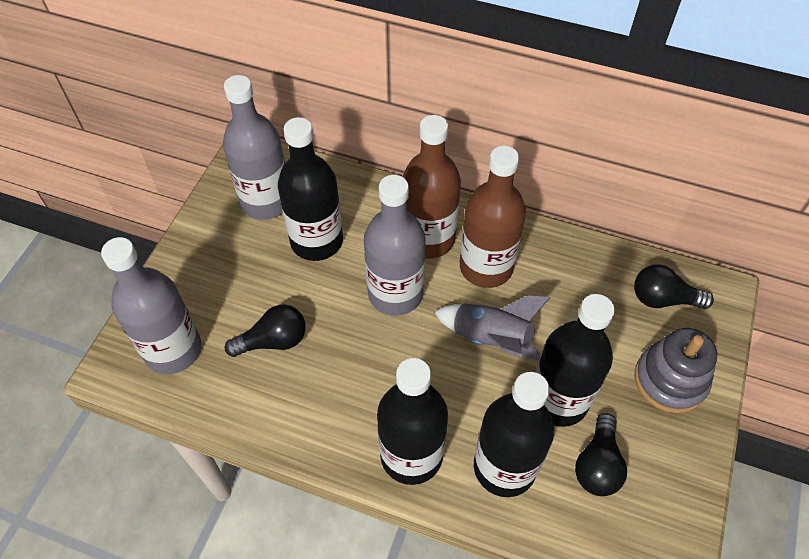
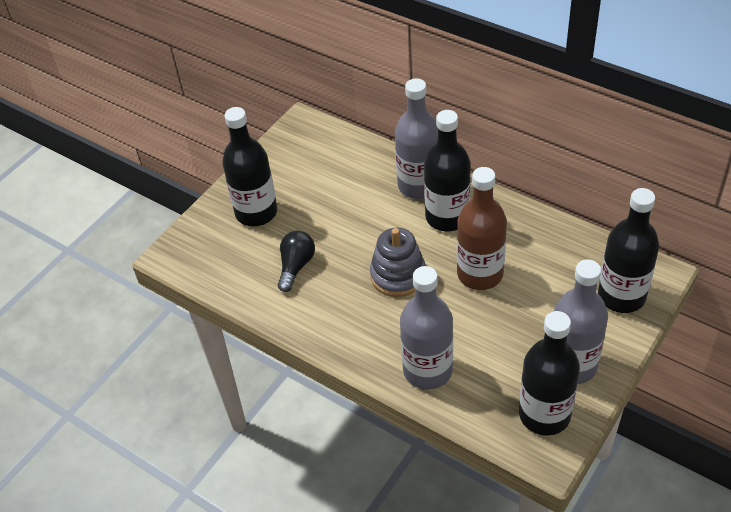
black light bulb: [225,304,306,357] [575,413,627,496] [634,264,714,309] = 3 -> [278,231,315,292] = 1
brown bottle: [403,115,461,258] [460,146,526,288] = 2 -> [457,167,507,290] = 1
grey rocket: [434,295,550,361] = 1 -> none = 0

